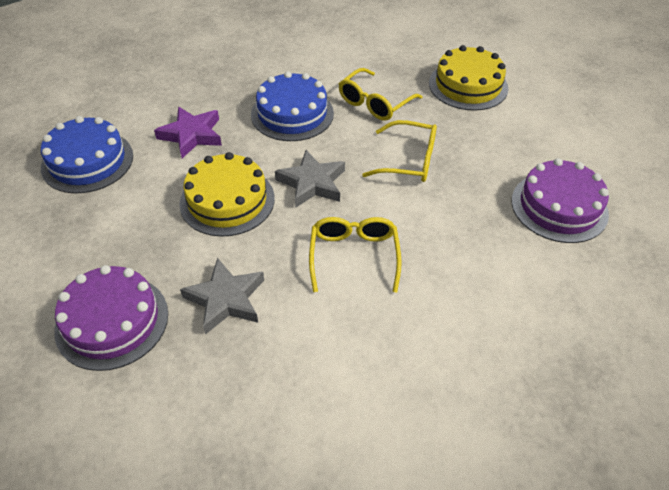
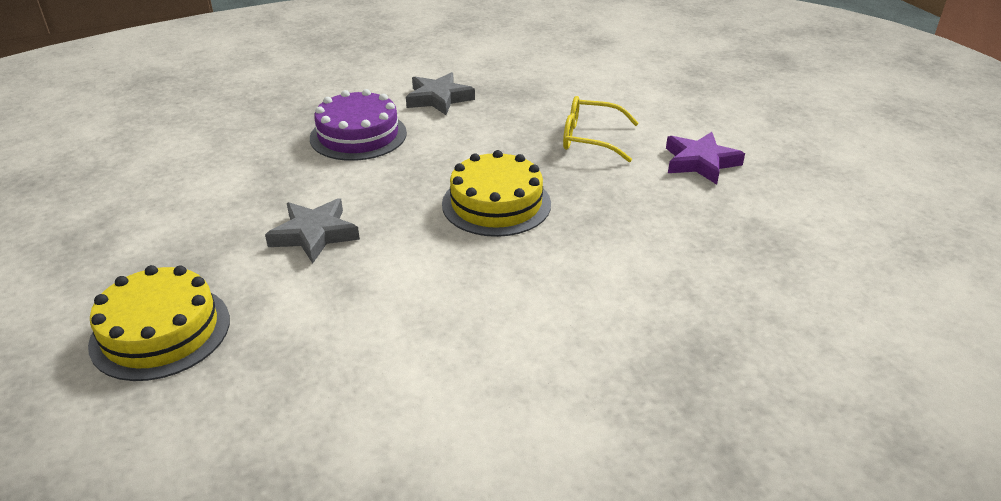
blue cake: [41,116,133,193] [251,71,334,141] = 2 -> none = 0
purple cake: [54,265,168,371] [512,158,609,243] = 2 -> [310,89,407,161] = 1
yellow glasses: [309,217,402,293] [339,68,422,121] [362,120,437,182] = 3 -> [563,96,639,162] = 1

